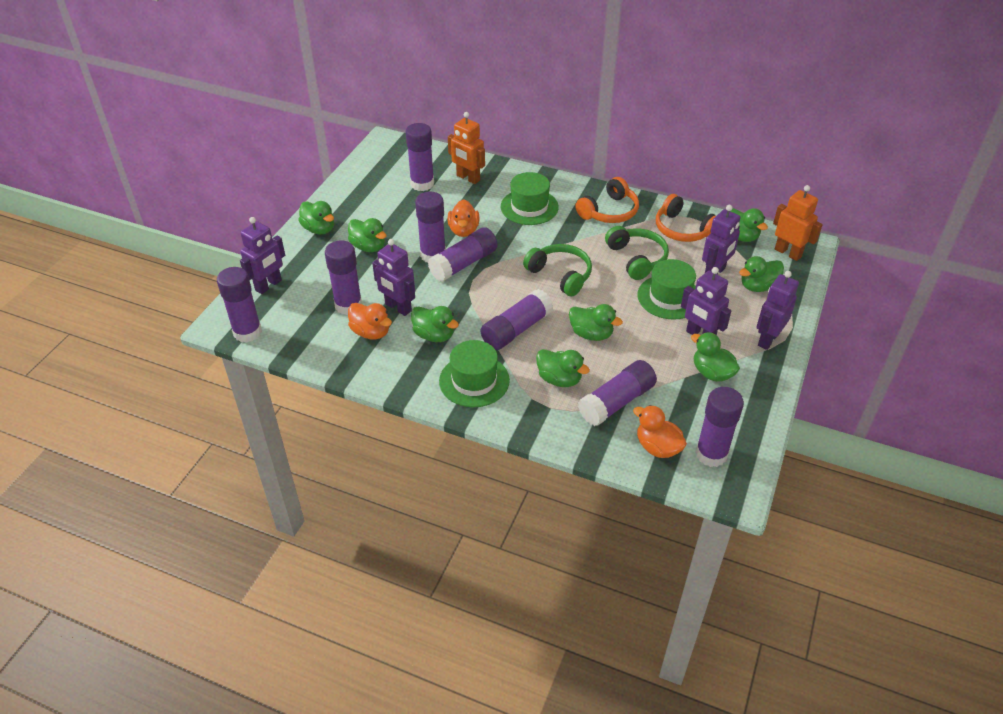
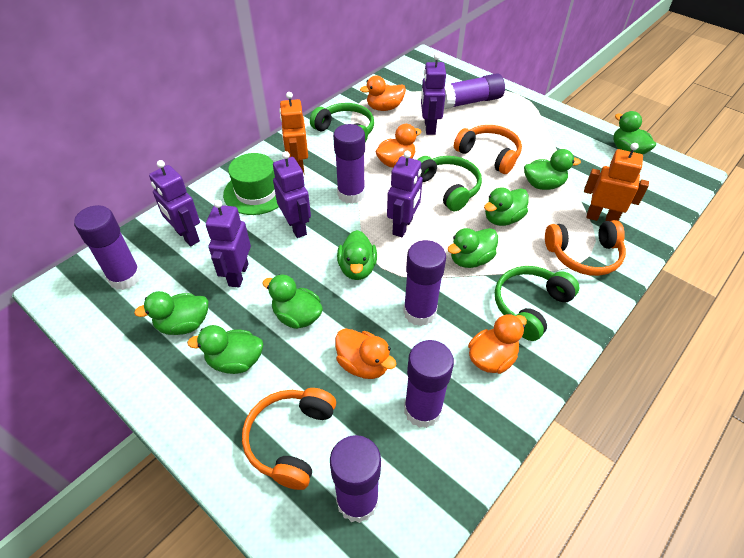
green hat: [439,340,510,407] [501,172,559,225] [638,259,696,320] = 3 -> [223,153,279,215] = 1
green headphones: [523,244,592,296] [605,226,669,280] = 2 -> [310,103,374,142] [417,156,482,212] [495,266,579,341] = 3
orange duck: [348,303,392,340] [447,199,480,237] [633,405,687,458] = 3 -> [335,329,396,379] [360,76,406,111] [376,124,422,168] [468,314,527,374] = 4
orange headphones: [575,177,639,223] [656,194,716,242] = 2 -> [242,388,336,490] [454,125,522,174] [545,220,626,276] = 3
purple glue stick: [217,267,262,343] [325,240,362,315] [406,123,434,191] [415,192,446,262] [428,227,498,282] [481,289,553,350] [578,360,657,426] [695,387,744,467] = 8 -> [74,205,142,290] [330,435,381,523] [333,124,365,204] [403,240,446,326] [404,340,454,428] [444,73,505,109] = 6

